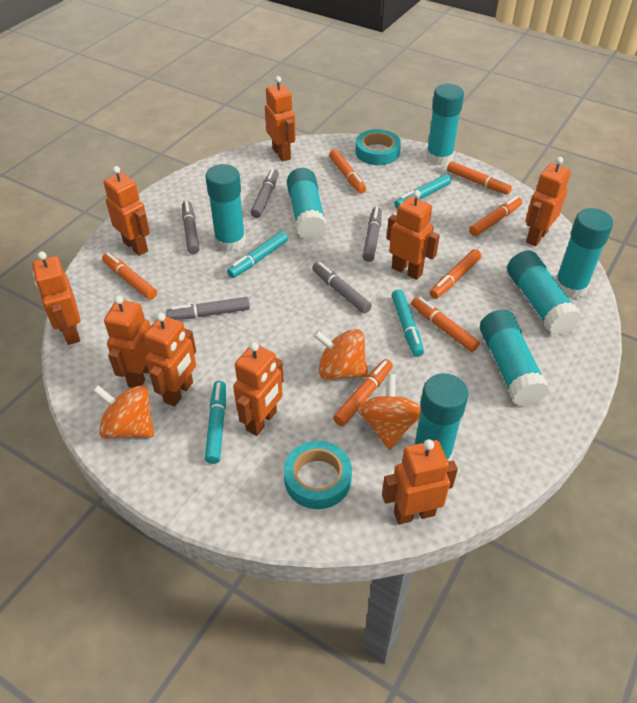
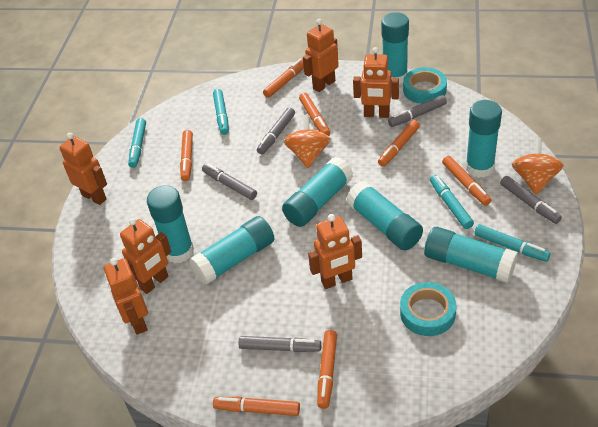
orange robot: [32,251,81,345] [104,166,150,256] [104,295,151,388] [144,312,196,407] [233,342,284,436] [265,76,296,161] [382,439,458,525] [387,190,440,280] [525,157,571,246] = 9 -> [59,133,107,205] [104,258,148,335] [120,218,171,294] [303,19,339,92] [308,214,362,289] [353,47,399,118] = 6
orange spinning top: [93,385,154,439] [314,329,368,380] [358,374,421,450] = 3 -> [284,115,330,168] [512,138,564,195] = 2

